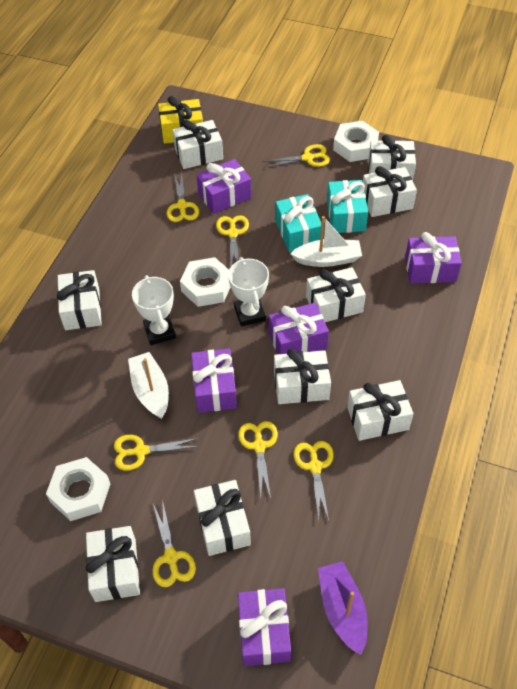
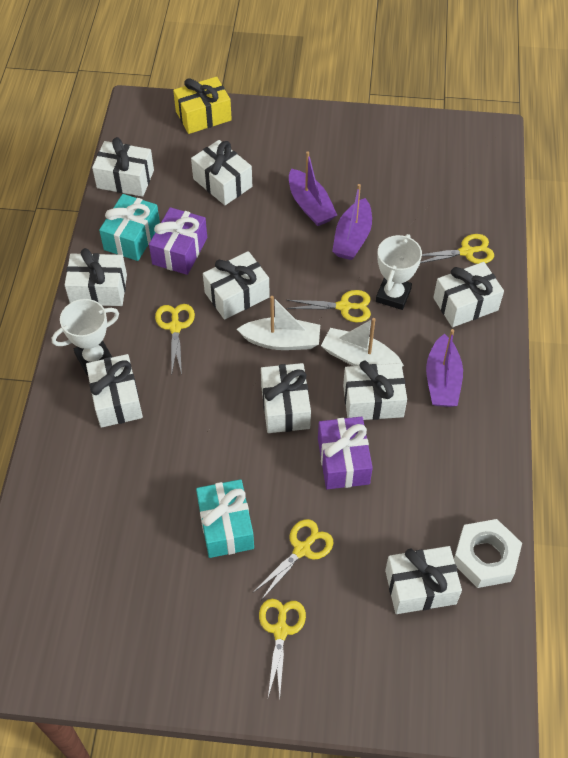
purple boat: [318,561,367,655] = 1 -> [289,151,337,226] [332,184,372,260] [426,329,463,407] = 3
purple gift: [191,348,237,413] [196,159,251,214] [238,588,291,666] [269,303,329,354] [405,232,462,284] = 5 -> [149,207,207,275] [318,416,373,489] = 2
white nut: [46,457,110,521] [180,257,230,307] [333,121,379,162] = 3 -> [454,519,522,588] = 1
yellow scissors: [114,435,200,471] [152,499,196,587] [167,173,199,222] [216,215,249,266] [238,421,278,498] [263,144,330,168] [294,441,334,520] = 7 -> [155,304,195,375] [254,519,334,599] [259,599,306,698] [286,290,371,322] [420,234,494,264] = 5

